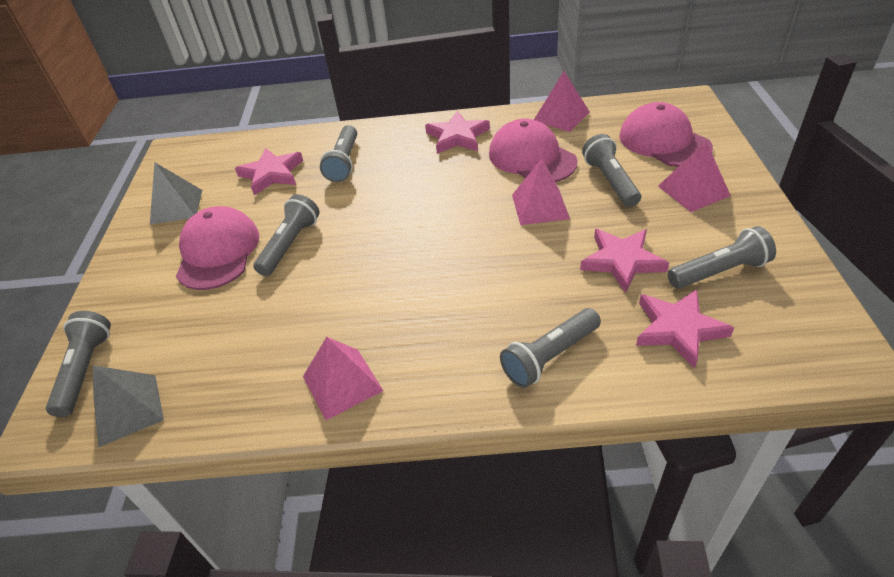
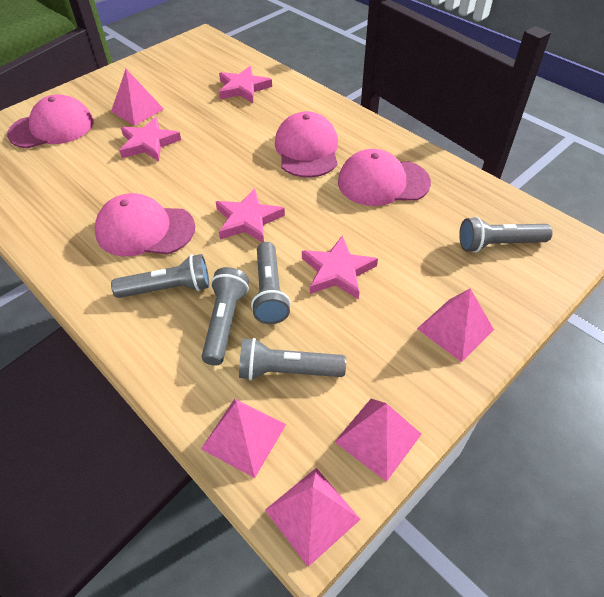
grey flashlight: [46,311,111,417] [253,194,319,276] [320,125,357,182] [500,308,601,388] [582,134,641,207] [668,226,776,289] = 6 -> [111,254,209,298] [202,267,249,365] [239,338,346,381] [251,242,291,324] [459,217,553,253] = 5
grey pyramid: [92,365,164,447] [150,162,202,225] = 2 -> none = 0
pink cap: [176,206,259,290] [489,119,578,182] [619,102,713,167] = 3 -> [7,94,94,148] [95,193,195,256] [275,111,338,178] [338,149,431,206] = 4
pink pyramid: [303,337,383,420] [512,158,570,225] [534,71,590,132] [658,141,731,212] = 4 -> [111,69,164,126] [201,399,286,478] [265,468,361,567] [335,399,422,482] [417,288,494,362] = 5

